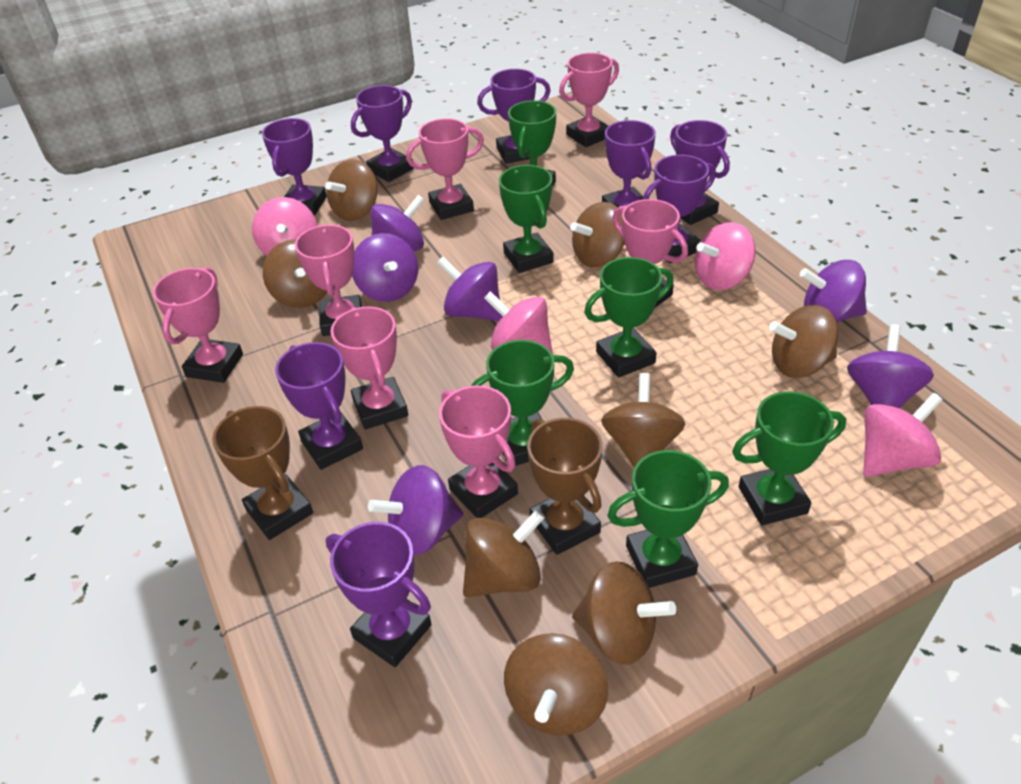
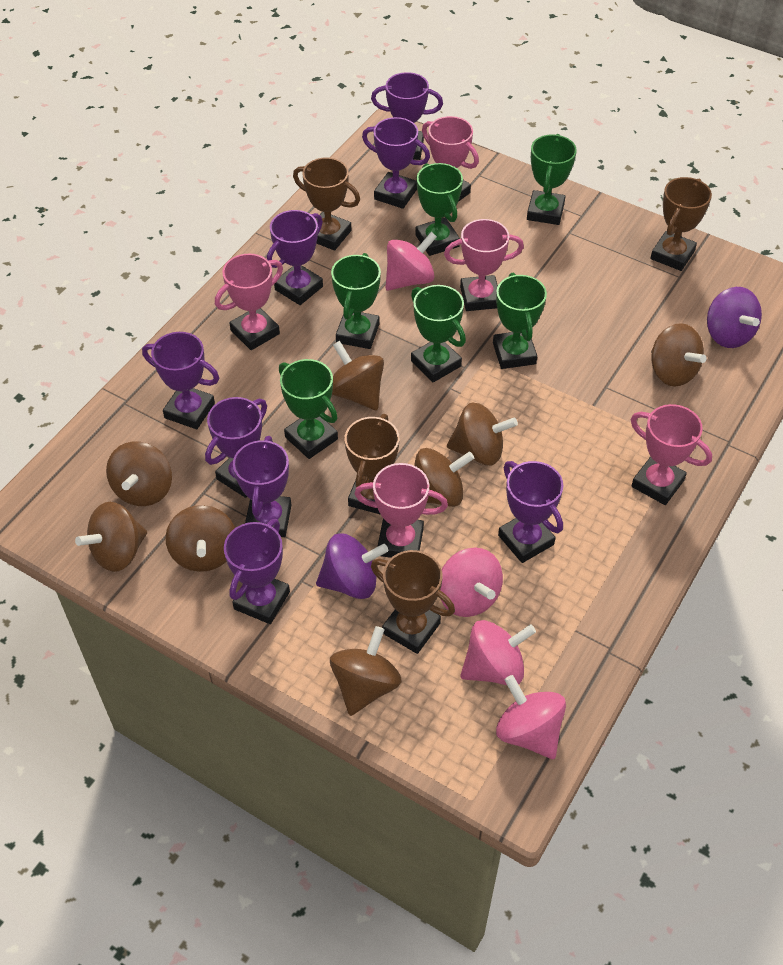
brown trophy: [212,406,313,540] [527,418,603,555] = 2 -> [293,157,360,250] [345,414,399,515] [371,550,455,654] [650,177,712,271] = 4
pink trophy: [153,267,243,383] [295,225,362,336] [331,306,408,430] [406,118,484,220] [439,385,518,518] [559,53,619,147] [612,199,688,308] = 7 -> [215,254,283,350] [354,463,448,558] [422,116,479,202] [444,219,524,311] [631,404,712,505] = 5
purple spinning top: [352,233,418,302] [368,465,463,556] [371,195,425,251] [437,257,503,321] [800,260,867,322] [847,324,934,408] = 6 -> [316,533,388,599] [707,287,762,348] = 2

